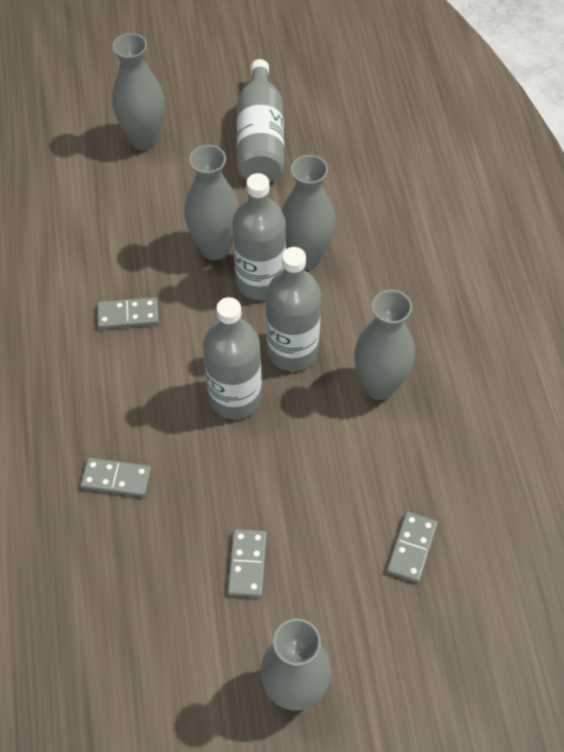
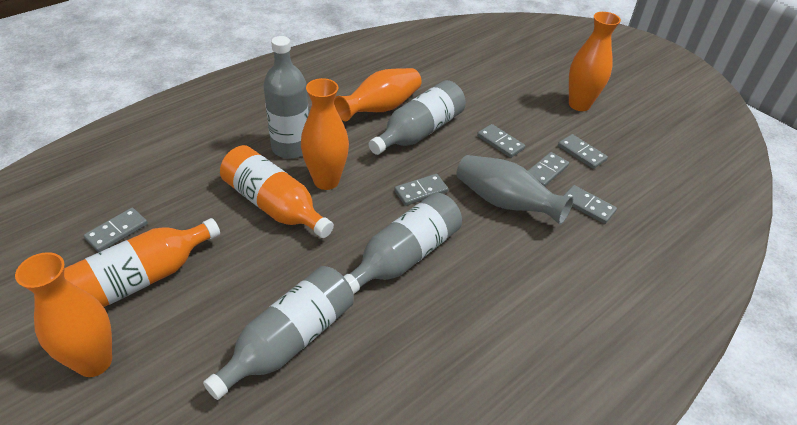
grey domino: [80,457,152,497] [97,297,159,329] [227,529,267,598] [387,511,438,583] = 4 -> [84,208,148,252] [394,174,448,206] [477,124,525,158] [528,152,569,187] [558,134,608,169] [563,185,617,224] = 6
grey vase: [112,33,165,151] [184,145,239,260] [260,618,331,711] [282,155,336,270] [354,290,415,400] = 5 -> [456,155,573,225] = 1
orange bottle: none = 0 -> [64,218,220,307] [220,145,334,238] = 2
orange vase: none = 0 -> [15,252,112,377] [301,78,349,190] [334,68,422,121] [569,12,621,111] = 4

